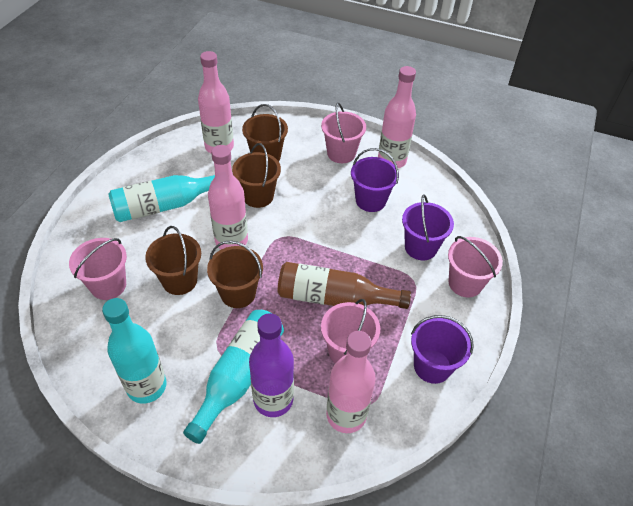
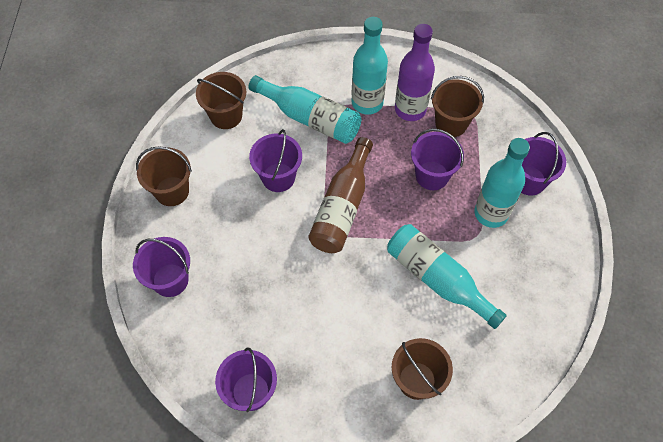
pink bottle: [198,51,234,153] [208,145,248,249] [326,331,376,433] [378,66,416,168] = 4 -> none = 0
pink bucket: [69,238,127,300] [321,102,366,163] [321,299,380,364] [448,236,503,297] = 4 -> none = 0
purple bucket: [351,148,399,212] [402,194,454,260] [411,315,474,384] = 3 -> [133,237,190,297] [215,348,277,412] [249,129,302,192] [411,129,464,190] [521,132,566,195] = 5
turquoise bottle: [102,298,167,404] [108,175,215,222] [183,310,284,444] = 3 -> [249,75,361,144] [352,17,388,115] [387,224,507,329] [474,138,530,228] = 4

